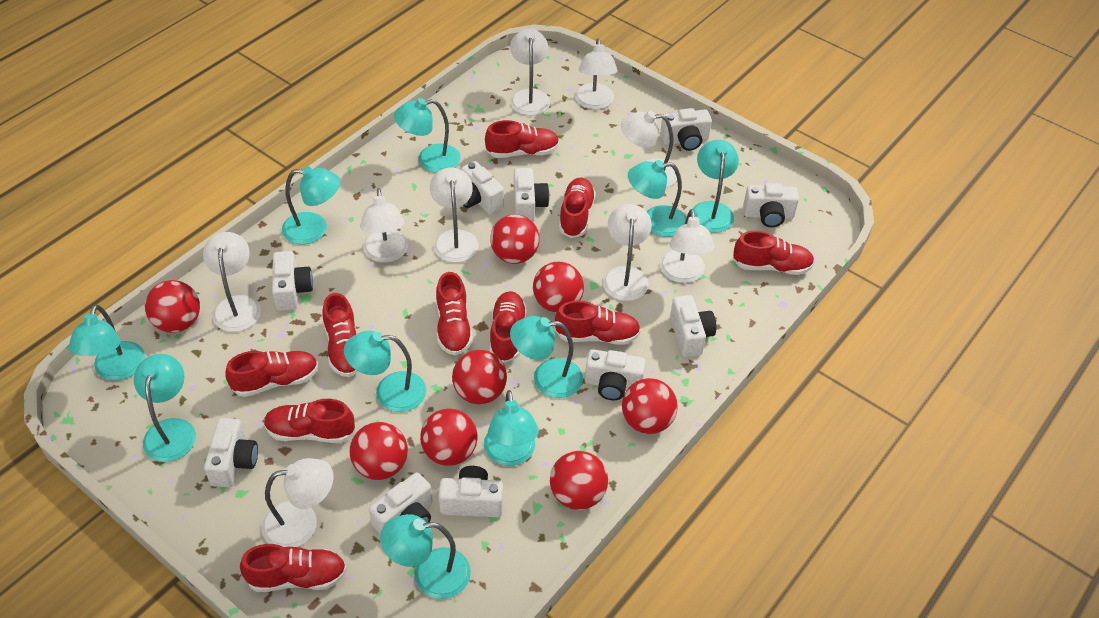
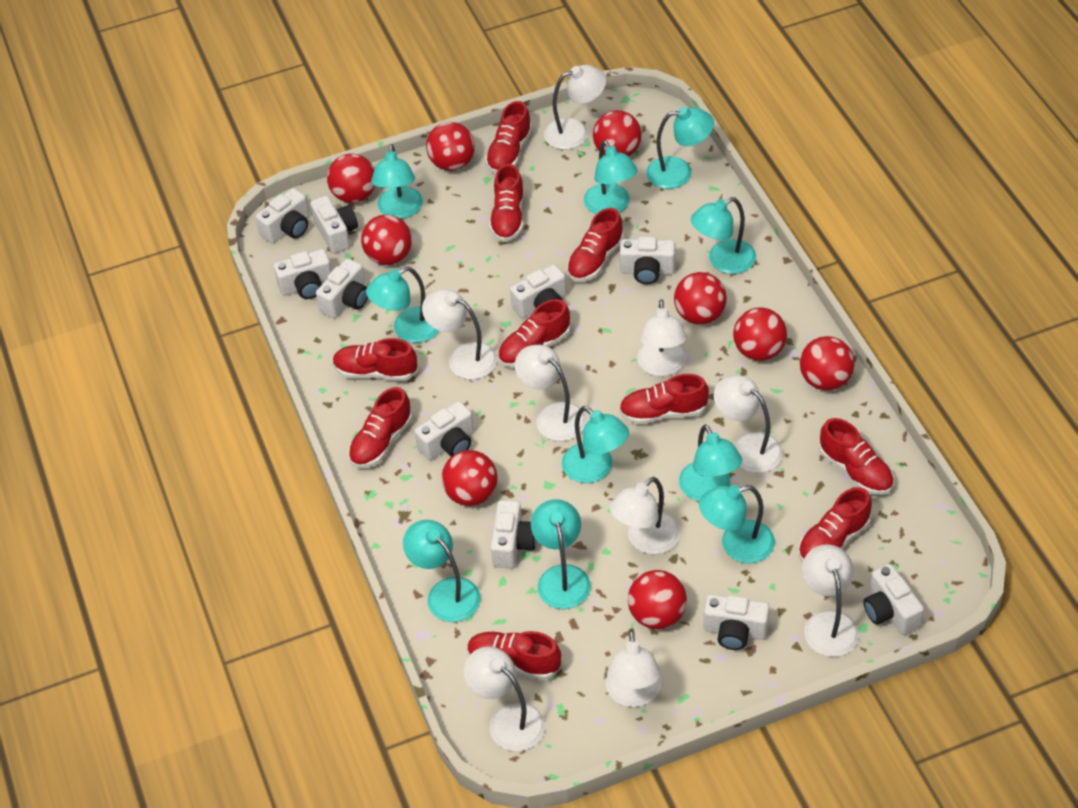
red ball: [145,280,200,333] [350,422,408,480] [420,408,478,466] [452,350,507,405] [490,214,540,264] [533,262,584,313] [550,451,608,510] [622,378,678,434] = 8 -> [327,153,375,203] [361,214,412,265] [426,122,475,171] [442,450,497,506] [593,110,642,157] [628,570,687,629] [674,272,727,325] [733,307,787,361] [800,336,855,390] = 9

